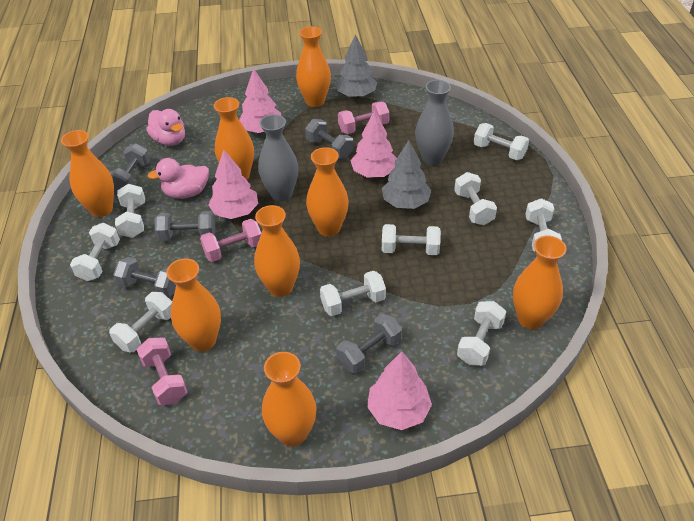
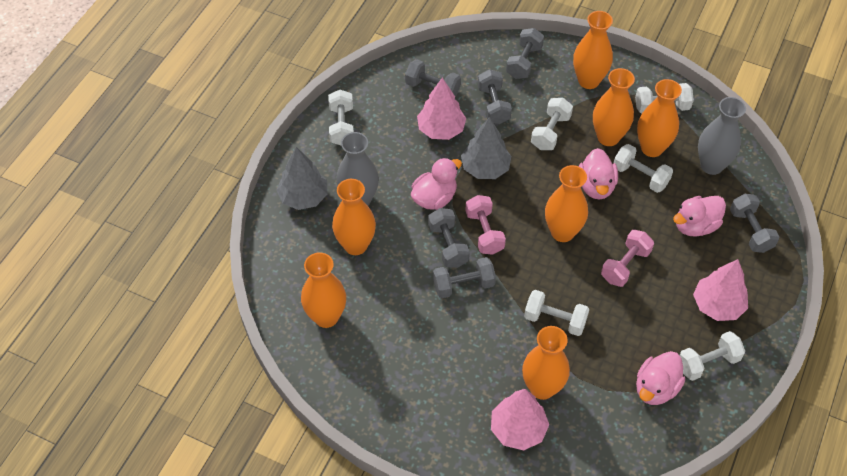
grey dumbbell: [110,143,150,192] [113,257,176,297] [155,211,215,241] [305,119,353,159] [336,314,402,374] = 5 -> [405,59,461,97] [428,208,470,268] [433,257,496,298] [478,69,512,124] [506,28,544,79] [730,194,779,253] = 6
orange vase: [61,130,114,217] [166,258,221,352] [214,97,254,180] [254,205,300,297] [262,352,317,447] [296,26,331,107] [306,147,349,236] [513,236,567,329] = 8 -> [301,252,346,328] [332,179,376,255] [522,326,570,400] [545,165,588,242] [573,11,613,89] [593,68,635,146] [637,79,682,157] = 7
pink duck: [146,109,185,146] [148,158,209,199] = 2 -> [411,158,462,210] [579,148,618,199] [636,351,685,405] [673,196,726,237] = 4
pink dumbbell: [136,338,187,405] [200,219,261,262] [338,101,389,134] = 3 -> [465,195,506,255] [601,230,654,287] = 2
pink tree: [208,150,258,219] [239,68,281,133] [350,110,397,178] [367,351,432,430] = 4 -> [417,77,466,140] [491,389,549,450] [693,259,748,321] = 3
white dumbbell: [70,223,120,281] [109,292,172,352] [115,184,145,238] [320,271,386,316] [382,224,441,255] [454,172,497,225] [457,301,506,366] [474,123,529,160] [525,198,562,251] = 9 -> [328,90,354,145] [524,290,590,336] [531,98,573,150] [613,144,673,193] [635,83,694,114] [679,331,745,381] = 6

